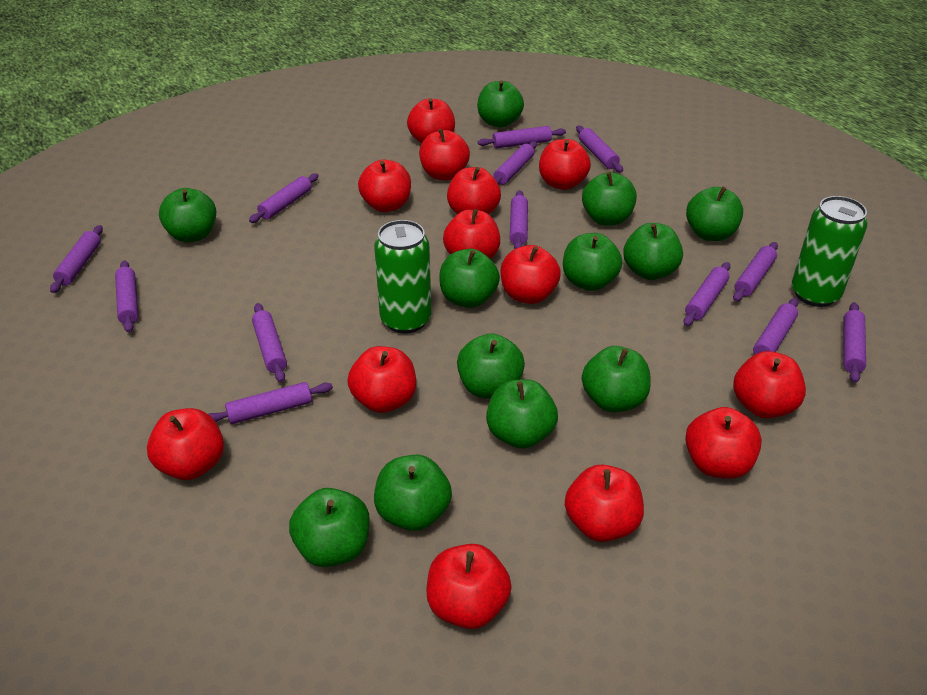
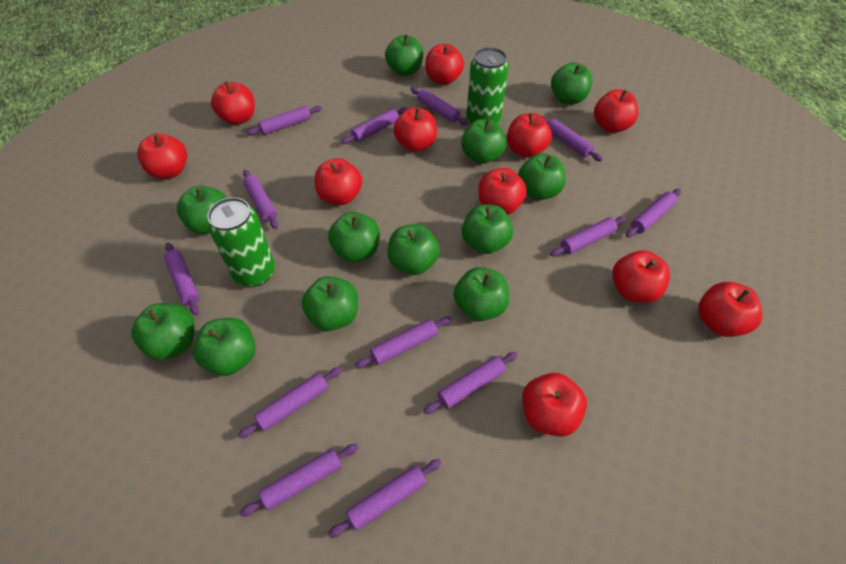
red apple: [147,408,224,480] [347,346,416,413] [358,160,411,212] [407,98,455,143] [419,129,470,180] [426,544,512,629] [443,209,500,259] [447,167,501,214] [501,245,561,304] [539,139,591,190] [565,465,644,542] [685,407,762,479] [733,351,806,418] = 13 -> [137,133,187,179] [211,81,255,125] [315,158,362,205] [393,107,437,152] [425,44,464,85] [478,168,527,215] [507,113,552,158] [522,373,587,437] [594,89,638,133] [612,250,670,303] [698,282,762,337] = 11

